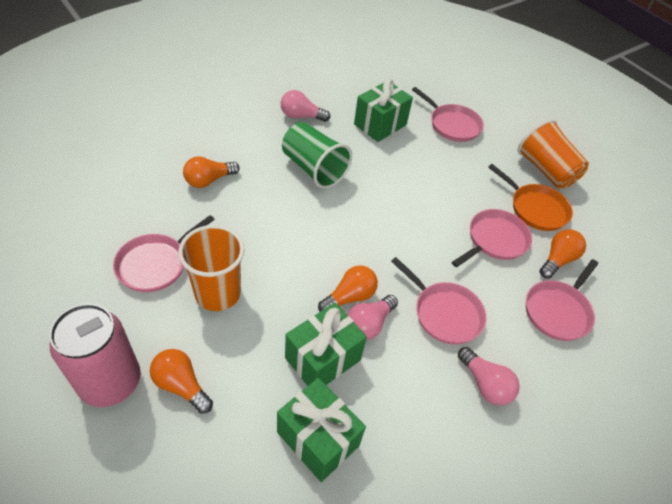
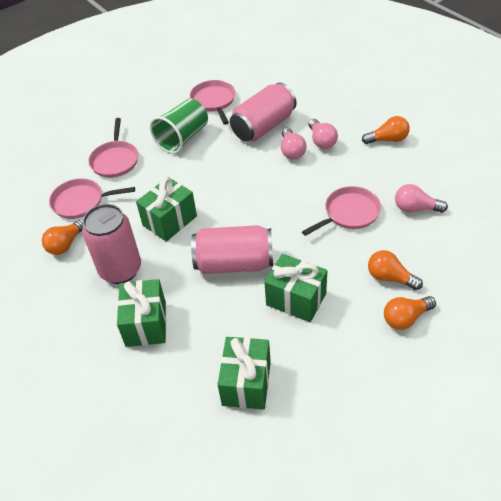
green gift: [277,378,366,482] [285,302,367,386] [354,79,413,142] = 3 -> [117,279,166,347] [136,177,197,242] [217,337,271,410] [264,254,327,322] = 4
orange cup: [178,225,245,311] [518,119,589,188] = 2 -> none = 0
orange pan: [488,164,573,231] = 1 -> none = 0
pink can: [49,303,141,407] = 1 -> [82,204,141,284] [191,225,273,274] [230,82,297,141] = 3
pink pan: [113,215,215,292] [391,257,487,345] [412,87,484,142] [452,209,532,267] [526,259,598,341] = 5 -> [49,178,135,219] [88,118,138,178] [190,80,235,125] [302,186,381,236] = 4

